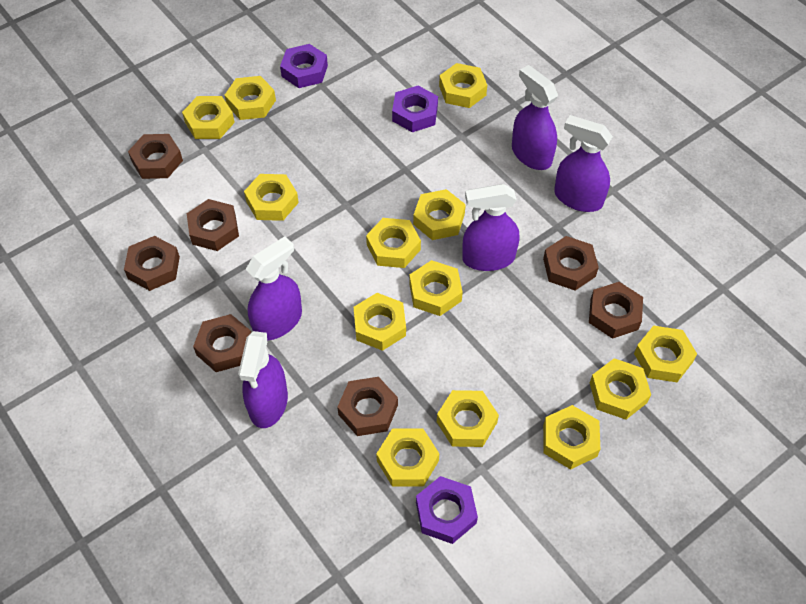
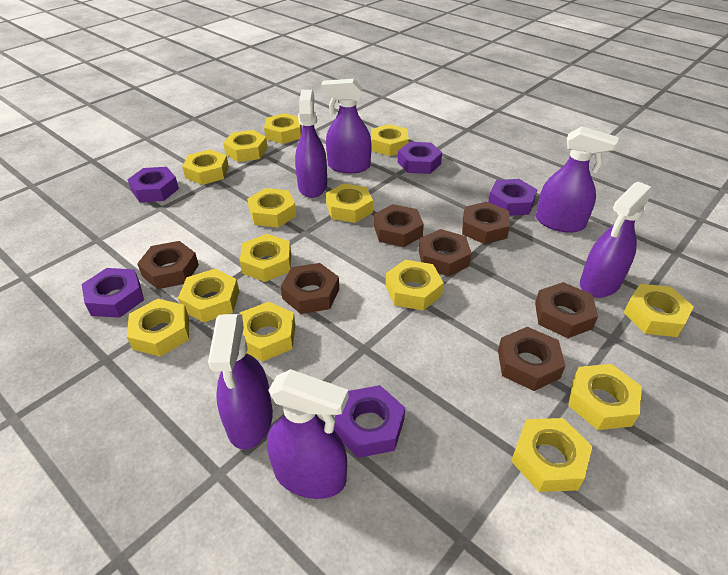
purple nut: [280,44,328,88] [392,86,438,132] [416,476,478,544] = 3 -> [82,268,144,318] [127,167,179,202] [334,385,405,458] [398,142,442,174] [488,179,537,216] = 5
purple spray bottle: [238,331,288,428] [245,236,302,340] [462,184,519,271] [512,65,558,170] [554,115,613,212] = 5 -> [208,314,273,450] [267,369,349,499] [295,90,327,198] [321,79,372,173] [536,126,619,233] [580,182,652,298] = 6
yellow nut: [182,96,235,139] [225,76,276,120] [244,174,299,221] [354,293,406,351] [366,218,421,268] [376,429,439,487] [409,260,463,316] [413,189,466,240] [437,390,499,447] [439,63,487,108] [543,405,600,469] [590,358,651,420] [634,326,697,382] = 13 -> [127,299,189,357] [178,269,239,323] [182,149,229,185] [223,130,268,162] [239,302,295,361] [240,234,291,282] [247,188,296,228] [264,113,302,144] [326,183,373,223] [371,124,409,156] [386,260,444,311] [511,418,593,492] [568,364,642,430] [624,284,694,337] = 14

